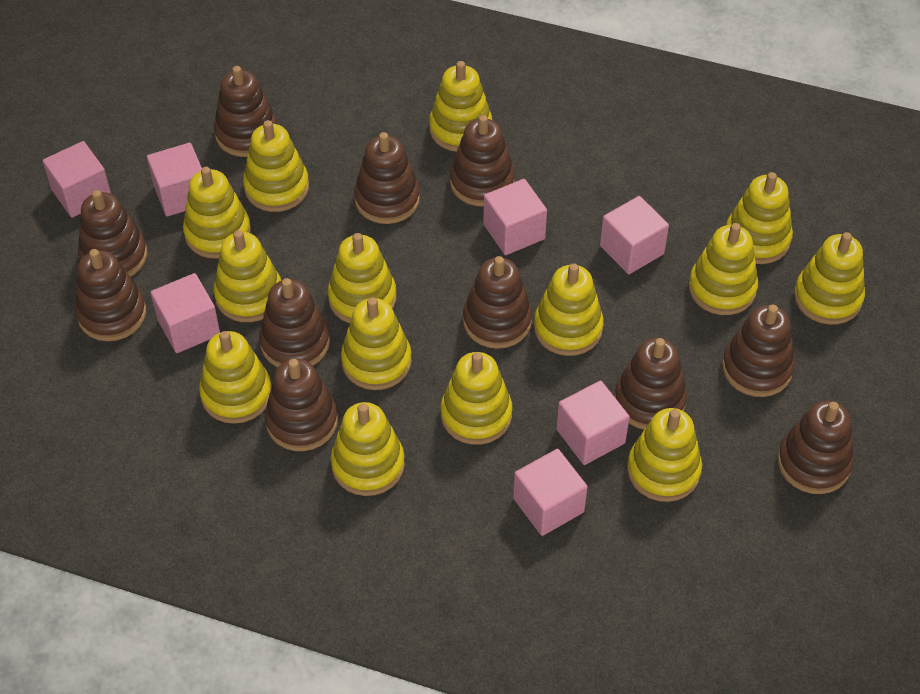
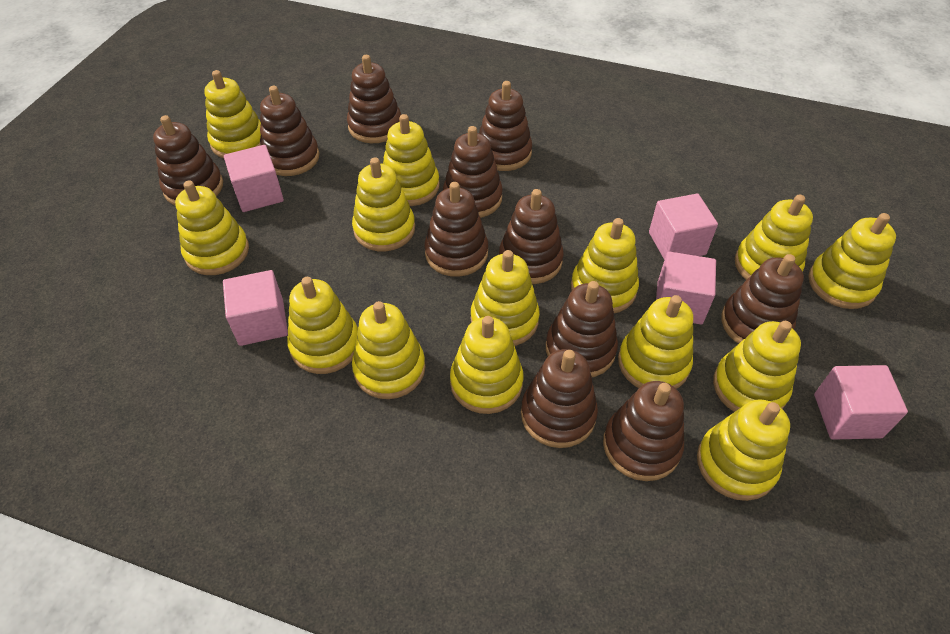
pink cube: [43,141,111,218] [147,143,202,216] [151,273,220,353] [483,179,547,255] [513,449,588,536] [556,380,630,465] [600,196,669,274] = 7 -> [223,270,288,346] [224,145,284,212] [649,193,718,260] [656,252,716,324] [814,365,908,440] = 5

